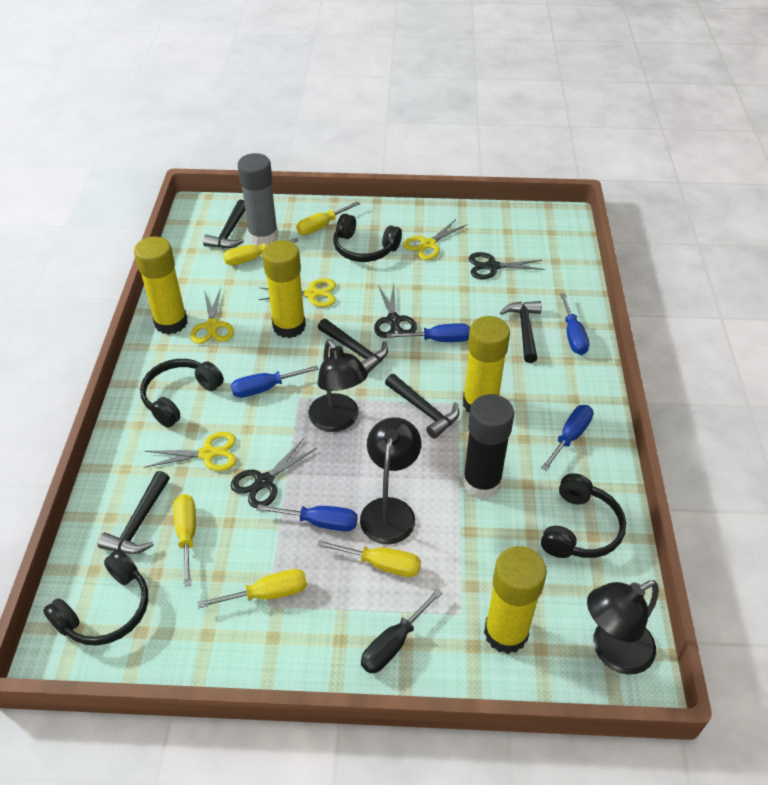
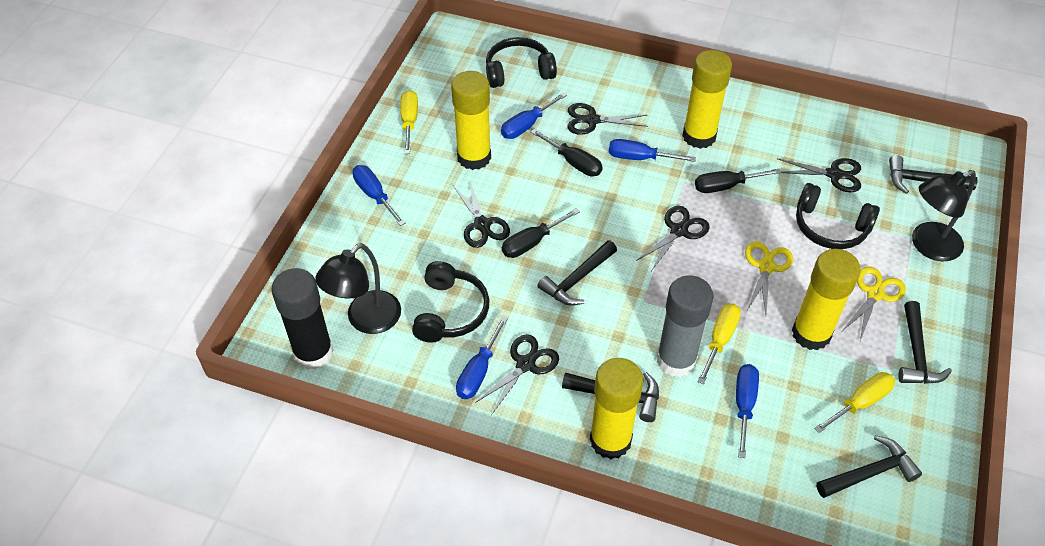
black headphones: [43,550,148,646] [140,359,224,427] [333,214,402,262] [541,473,626,558] = 4 -> [412,261,489,343] [486,37,557,88] [796,183,880,249] = 3
black lamp: [309,339,368,432] [360,417,421,544] [587,580,659,675] = 3 -> [315,243,401,334] [912,170,976,261] = 2
black scissors: [230,438,317,508] [374,284,417,338] [469,252,545,279] = 3 -> [453,181,510,248] [475,334,559,415] [567,103,648,135] [636,206,710,271] [777,158,861,192] = 5
black screwdriver: [361,588,443,674] = 1 -> [502,208,580,258] [531,129,603,176] [695,169,781,193] = 3
yellow scissors: [144,432,236,471] [190,288,234,344] [259,278,336,307] [403,219,468,260] = 4 -> [745,241,793,315] [842,266,906,341] = 2
yellow screwdriver: [173,494,196,587] [198,569,307,608] [223,238,298,265] [296,201,360,235] [317,540,421,577] = 5 -> [400,90,418,154] [697,304,741,384] [814,372,895,433] = 3

